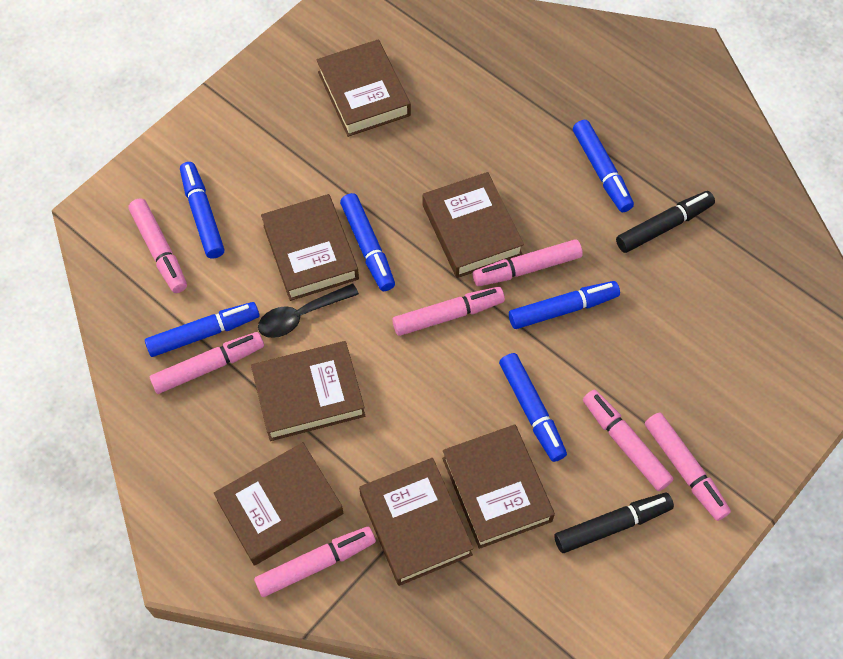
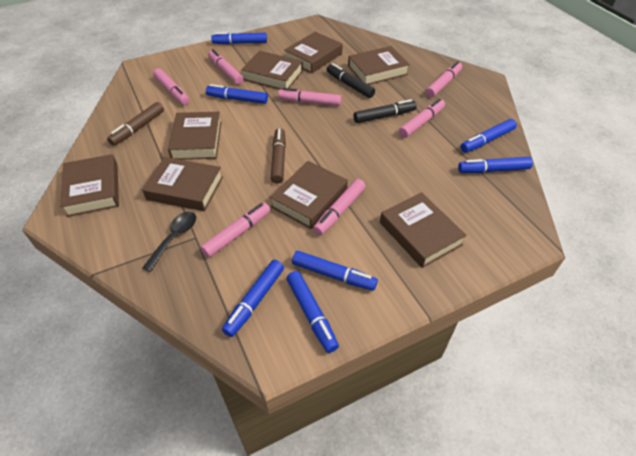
blue marker: [145,302,259,357] [180,162,224,259] [340,193,395,291] [499,353,567,462] [509,281,620,329] [573,120,634,212] = 6 -> [206,84,268,104] [211,32,267,44] [222,260,284,337] [286,271,339,353] [292,251,378,291] [458,157,533,173] [461,119,517,153] = 7
brown book: [214,442,343,565] [251,341,365,441] [261,194,359,301] [317,39,411,137] [359,458,474,586] [423,172,524,278] [442,424,555,549] = 7 -> [60,154,119,217] [142,157,223,211] [168,112,222,160] [241,51,303,90] [270,161,348,229] [284,32,343,73] [348,46,410,85] [380,192,467,268] = 8
brown marker: none = 0 -> [107,102,164,146] [271,128,286,184] = 2

